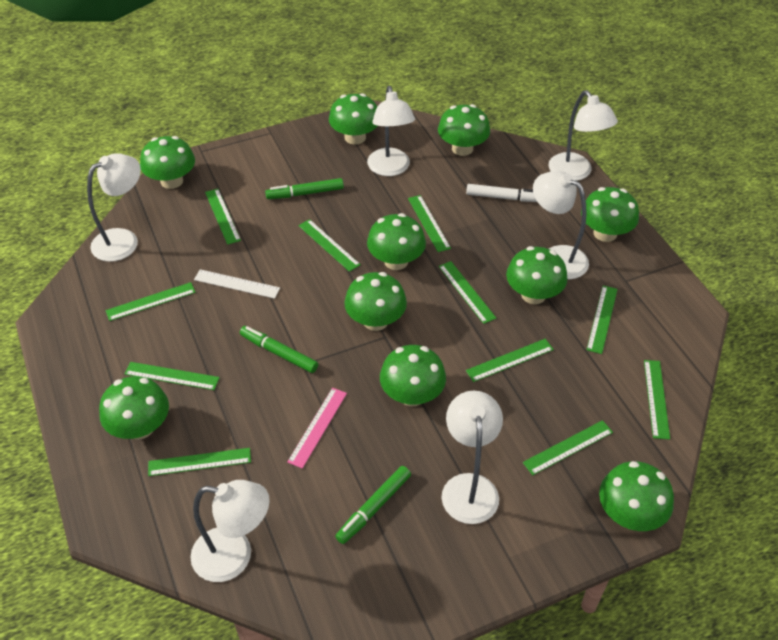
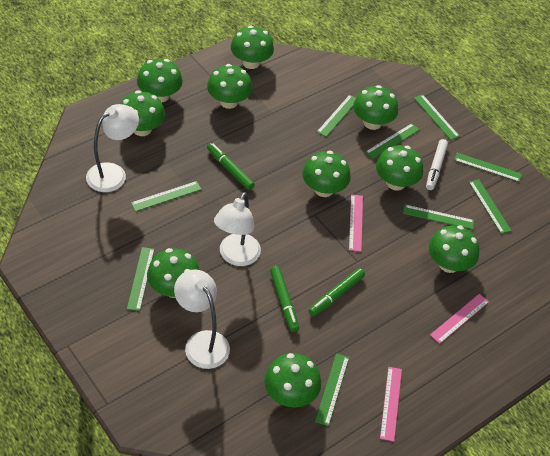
green ruler: [105,282,196,321] [125,362,220,390] [148,448,251,476] [205,189,241,245] [298,219,361,272] [408,195,451,252] [439,261,496,324] [466,339,554,382] [523,420,613,475] [587,285,618,354] [644,360,670,440] = 11 -> [127,247,155,311] [131,181,202,212] [315,353,349,426] [317,95,356,137] [365,123,420,159] [403,205,474,230] [414,94,460,140] [454,153,522,182] [469,179,512,234] = 9
pink ruler: [287,388,347,469] = 1 -> [349,195,363,252] [380,367,402,442] [430,294,489,344] = 3
white lamp: [87,153,141,262] [190,480,270,582] [367,86,415,176] [441,390,503,524] [533,171,589,279] [548,90,618,181] = 6 -> [86,104,139,192] [174,269,230,369] [214,192,261,266] = 3
white ruler: [194,269,280,299] = 1 -> none = 0

